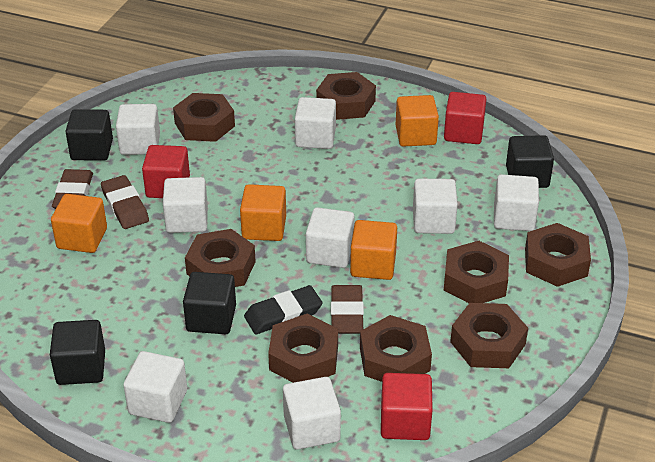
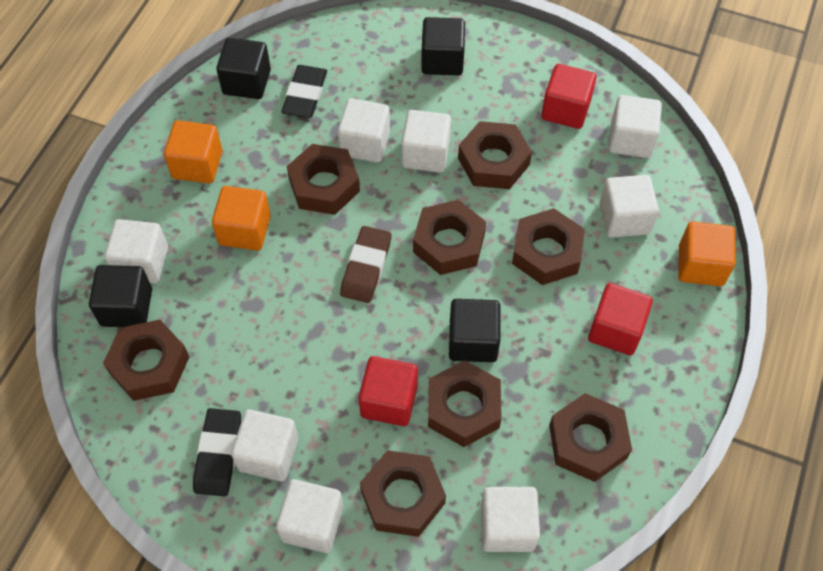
black eraser: [244,285,323,334] = 1 -> [193,408,241,496] [281,65,327,118] = 2
brown eraser: [52,169,93,209] [101,175,149,229] [331,285,364,334] = 3 -> [340,226,391,303] = 1
orange cube: [51,194,107,253] [240,184,286,241] [350,220,397,280] [396,95,439,147] = 4 -> [164,120,222,184] [212,186,271,251] [678,221,736,286] = 3

